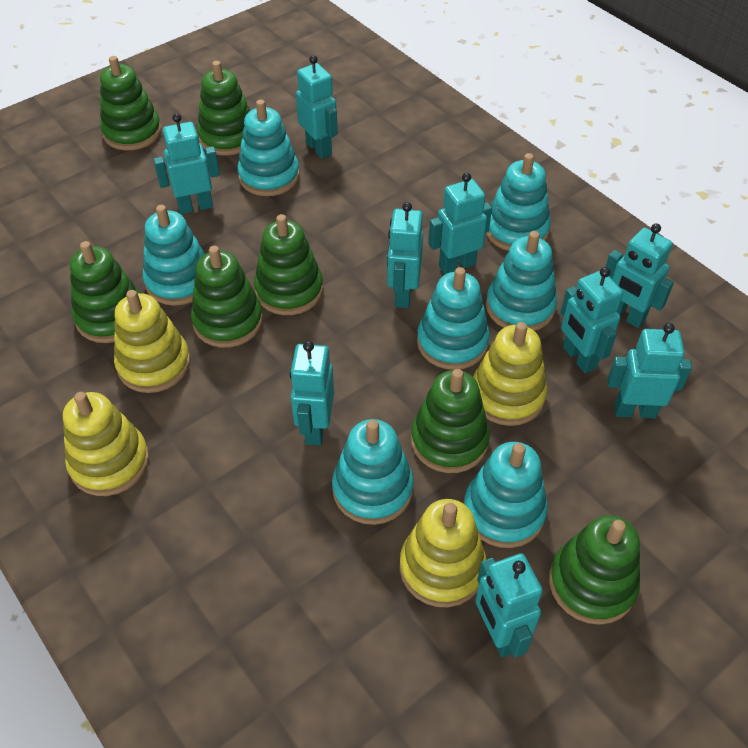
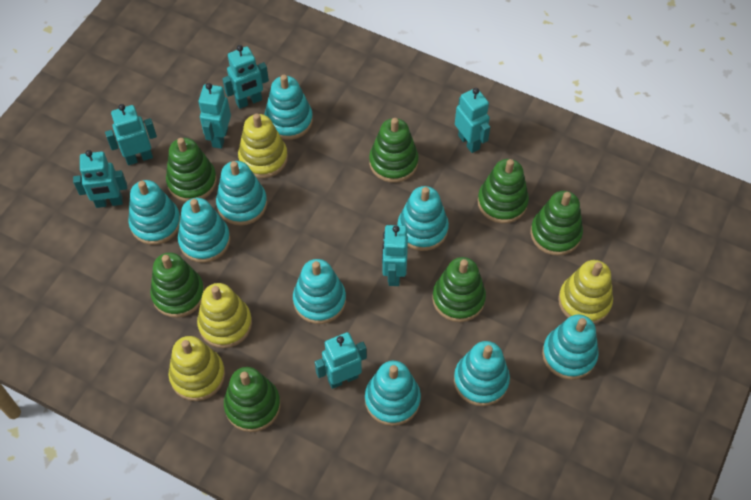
turquoise robot: [153,113,220,214] [290,341,334,446] [296,55,338,159] [387,202,423,308] [428,172,492,274] [475,553,543,658] [560,267,623,373] [606,223,674,328] [607,323,692,418] = 9 -> [73,150,127,208] [105,104,157,165] [198,83,231,149] [222,45,269,109] [315,332,367,389] [382,225,408,286] [455,88,490,153] = 7
turquoise stacking toy: [143,205,205,306] [237,100,300,196] [332,419,414,525] [417,267,490,370] [463,442,548,548] [486,153,551,251] [486,231,557,331] = 7 -> [128,180,181,245] [178,198,230,263] [216,161,267,226] [265,75,313,140] [293,259,346,324] [365,361,421,426] [398,186,449,251] [454,341,510,406] [542,314,599,380] = 9

